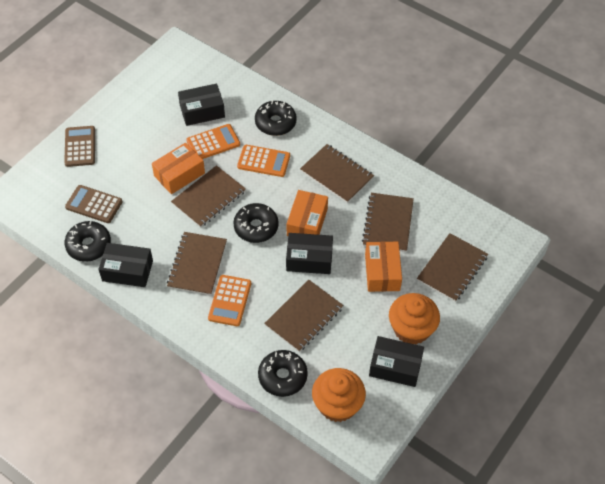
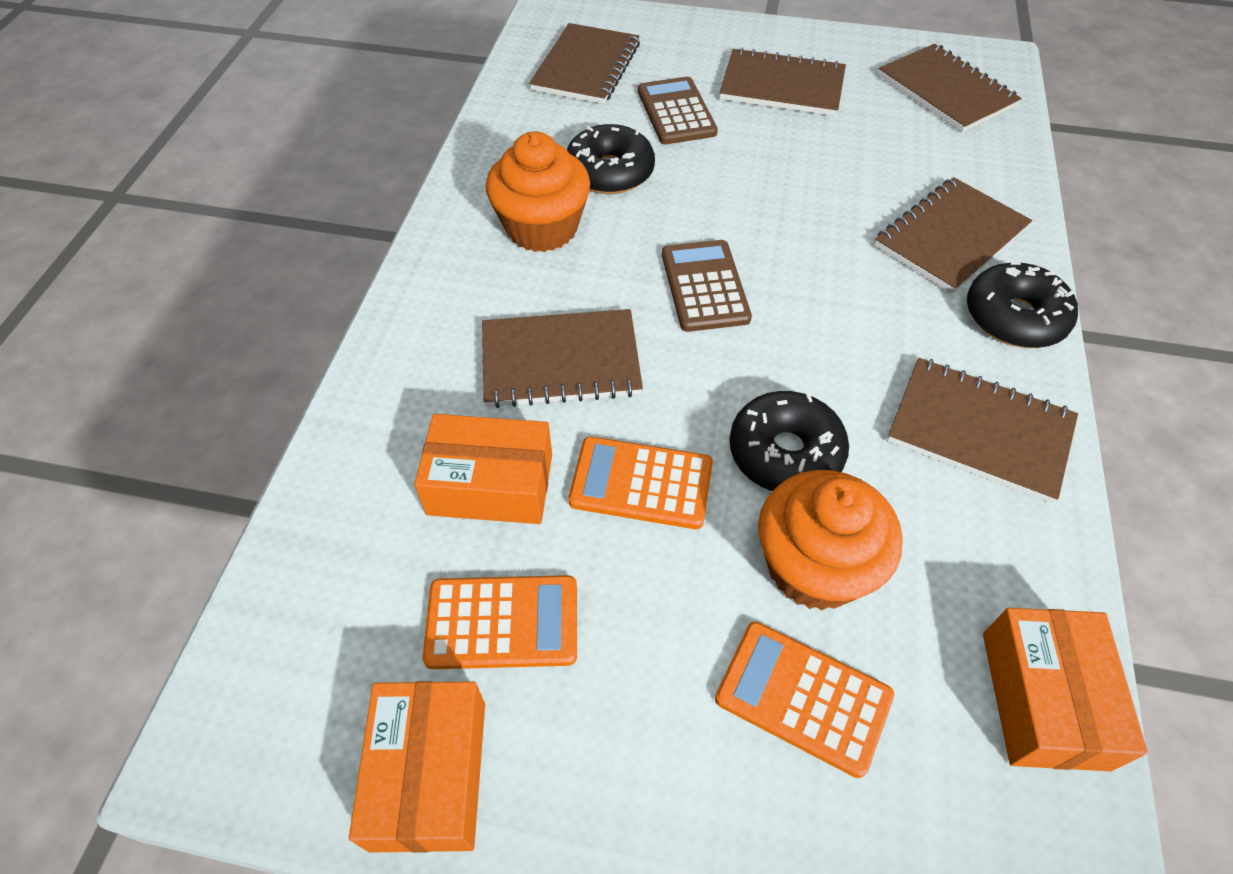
black box: [98,243,153,287] [178,84,225,126] [286,233,333,274] [369,336,424,387] = 4 -> none = 0
black donut: [65,221,111,262] [233,203,279,243] [255,100,297,136] [258,350,308,397] = 4 -> [567,124,655,194] [729,391,849,491] [967,262,1078,348] = 3

